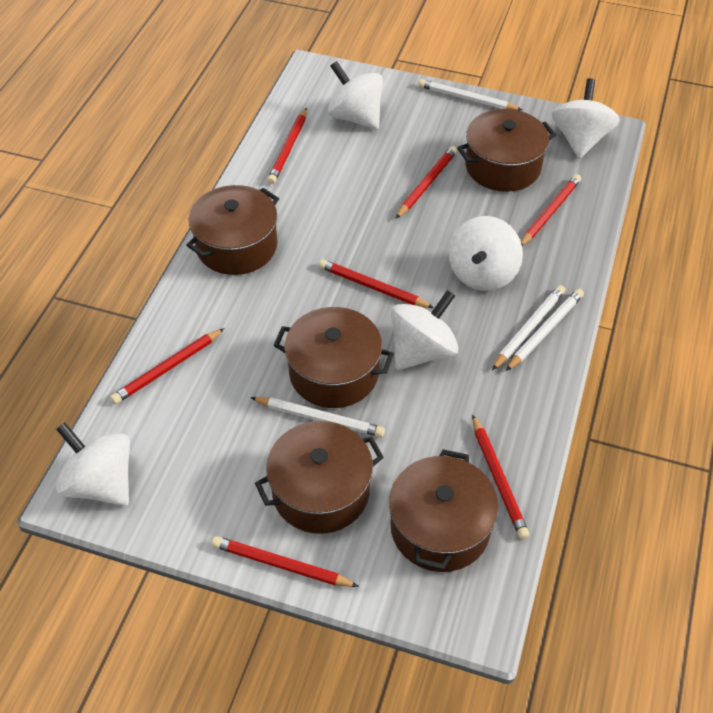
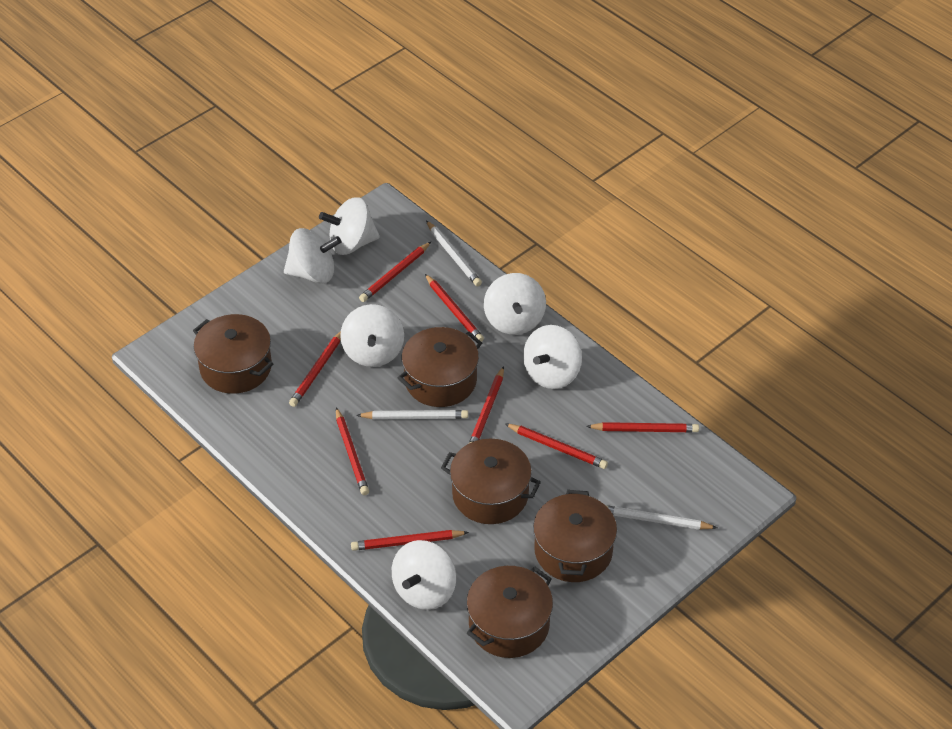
red pencil: [110,328,224,404] [212,536,359,587] [267,108,307,184] [318,259,434,308] [396,146,457,218] [472,414,529,539] [521,174,581,246] = 7 -> [289,331,341,407] [336,407,369,495] [351,530,469,551] [359,242,431,302] [425,274,484,342] [469,366,504,443] [505,423,608,469] [586,422,699,432] = 8
white pencil: [250,397,385,437] [418,79,522,111] [492,285,565,370] [506,289,584,371] = 4 -> [356,410,468,420] [426,220,482,287] [606,505,717,530] = 3
white spinning top: [56,423,130,506] [328,61,383,130] [391,290,459,370] [448,216,523,291] [552,78,620,159] = 5 -> [284,228,341,284] [319,197,380,255] [340,304,404,367] [392,540,456,610] [484,273,546,335] [523,325,582,389] = 6

